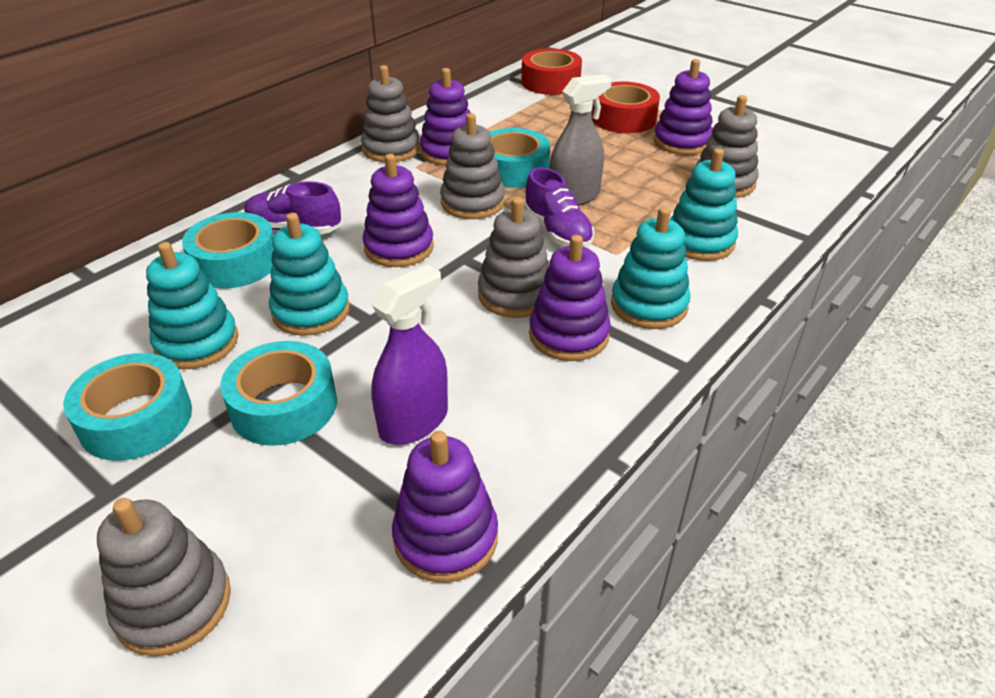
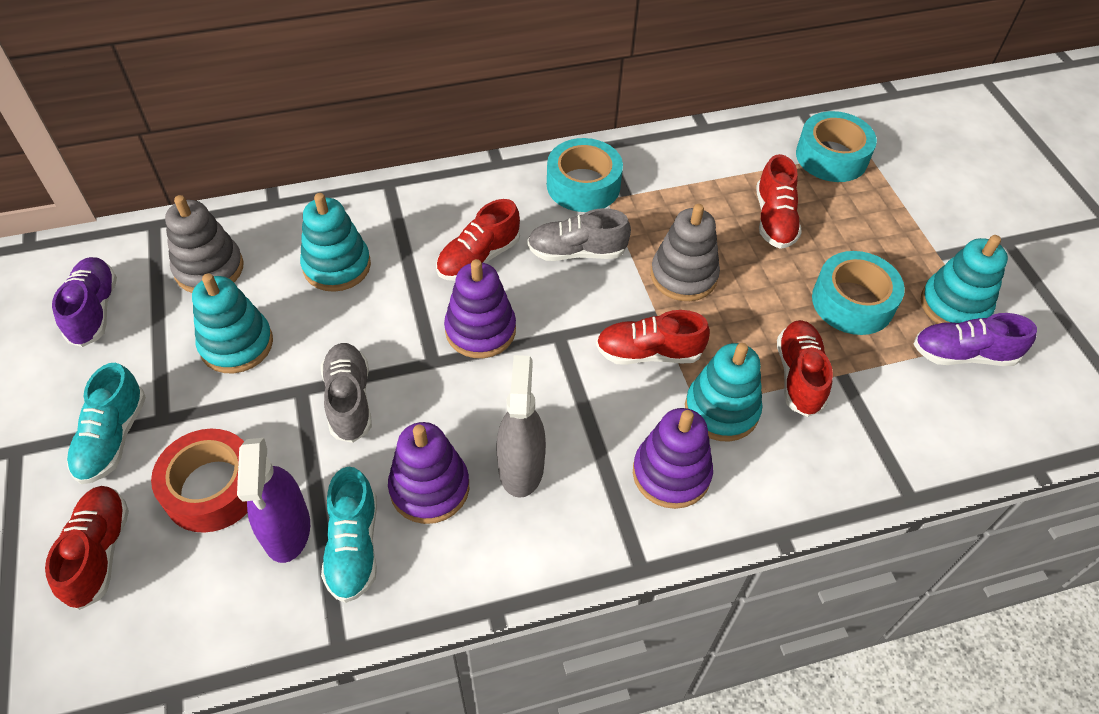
grey shoe: none = 0 -> [321,343,372,443] [527,208,631,261] = 2
grey stacking toy: [97,498,231,656] [361,65,420,162] [440,113,505,219] [478,197,550,318] [696,95,759,198] = 5 -> [165,195,244,293] [651,204,720,301] = 2
purple stacking toy: [363,154,434,267] [392,431,498,582] [420,68,471,166] [529,235,611,361] [654,59,713,155] = 5 -> [388,422,469,524] [444,259,516,358] [633,408,713,509] = 3
red shoe: none = 0 -> [45,486,129,610] [436,199,520,281] [596,310,710,365] [756,154,802,249] [777,320,833,417] = 5
red tape: [521,48,582,95] [592,82,660,133] = 2 -> [151,429,247,533] = 1
turquoise shoe: none = 0 -> [67,363,146,484] [321,467,377,603] = 2
turquoise tape: [63,353,192,461] [182,212,274,289] [220,341,337,446] [489,128,550,188] = 4 -> [547,138,623,212] [796,111,877,182] [812,251,905,335] = 3

